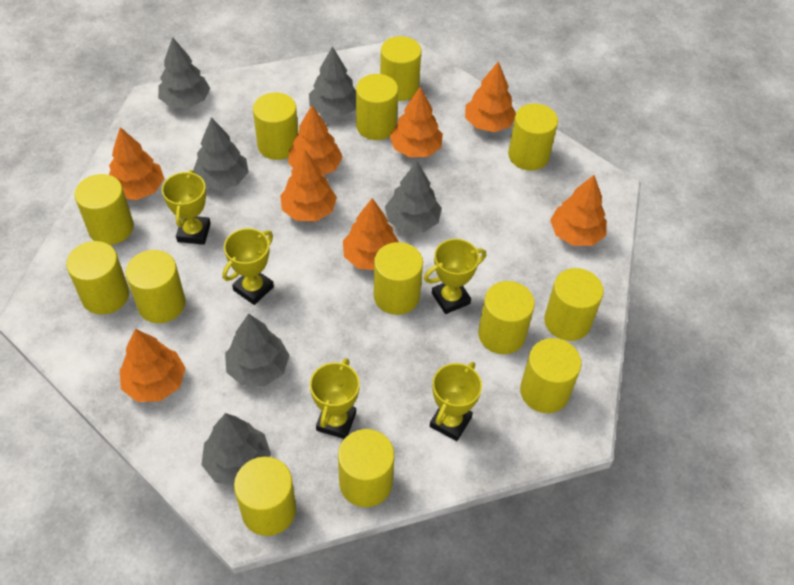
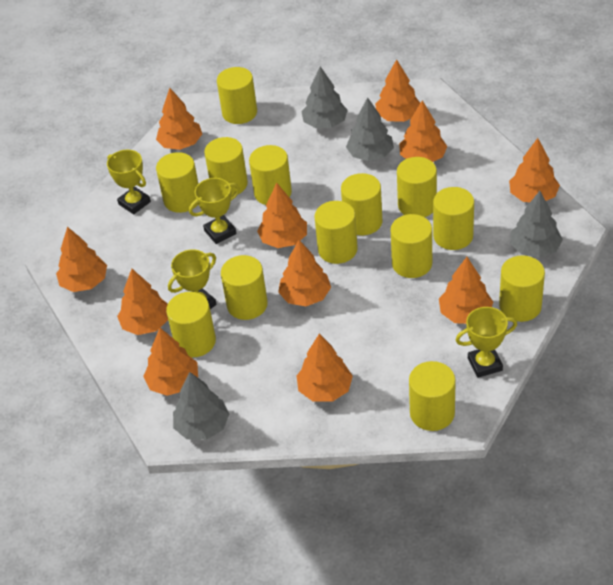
grey tree: [158,37,210,108] [193,117,248,190] [201,413,271,486] [225,313,289,386] [309,46,356,117] [385,161,442,233] = 6 -> [173,372,229,440] [301,66,348,128] [346,97,394,161] [510,191,563,258] = 4
orange tree: [109,127,164,200] [120,329,186,402] [280,149,337,221] [288,105,343,176] [343,198,399,270] [390,87,443,157] [465,61,516,132] [550,175,607,246] = 8 -> [56,227,107,292] [117,269,168,335] [143,328,198,396] [156,88,202,150] [257,183,307,248] [278,240,331,306] [297,334,353,402] [375,59,420,122] [399,100,447,162] [439,257,493,324] [509,138,560,202] = 11
yellow trophy: [162,170,211,245] [222,228,274,305] [310,358,360,439] [424,239,486,314] [430,362,482,441] = 5 -> [107,150,151,214] [168,250,217,309] [189,178,240,244] [455,307,517,378] = 4

